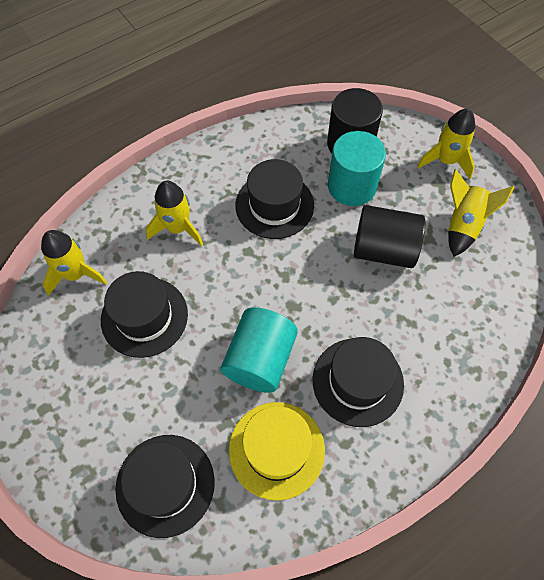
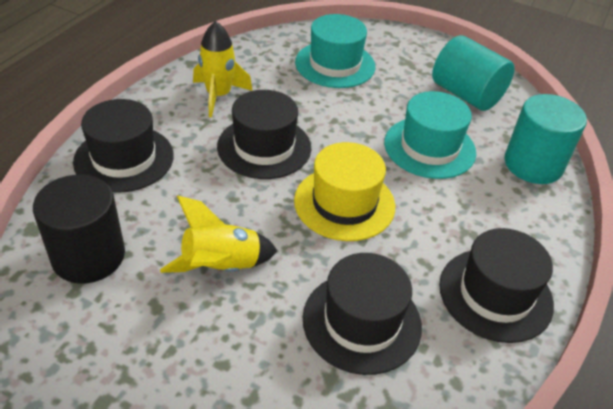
black cylinder: [327,88,383,154] [354,205,425,268] = 2 -> [33,175,125,284] = 1
turquoise hat: none = 0 -> [295,14,375,88] [384,91,476,179] = 2
yellow rocket: [41,230,107,296] [146,181,203,247] [417,109,475,179] [448,169,514,257] = 4 -> [160,196,277,273] [193,21,253,117] = 2

